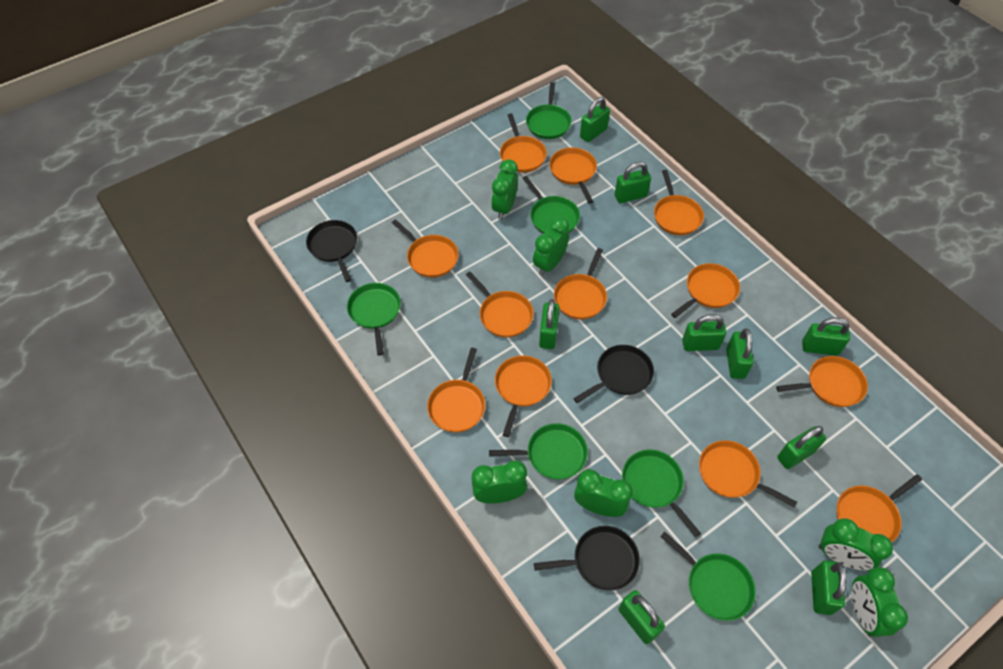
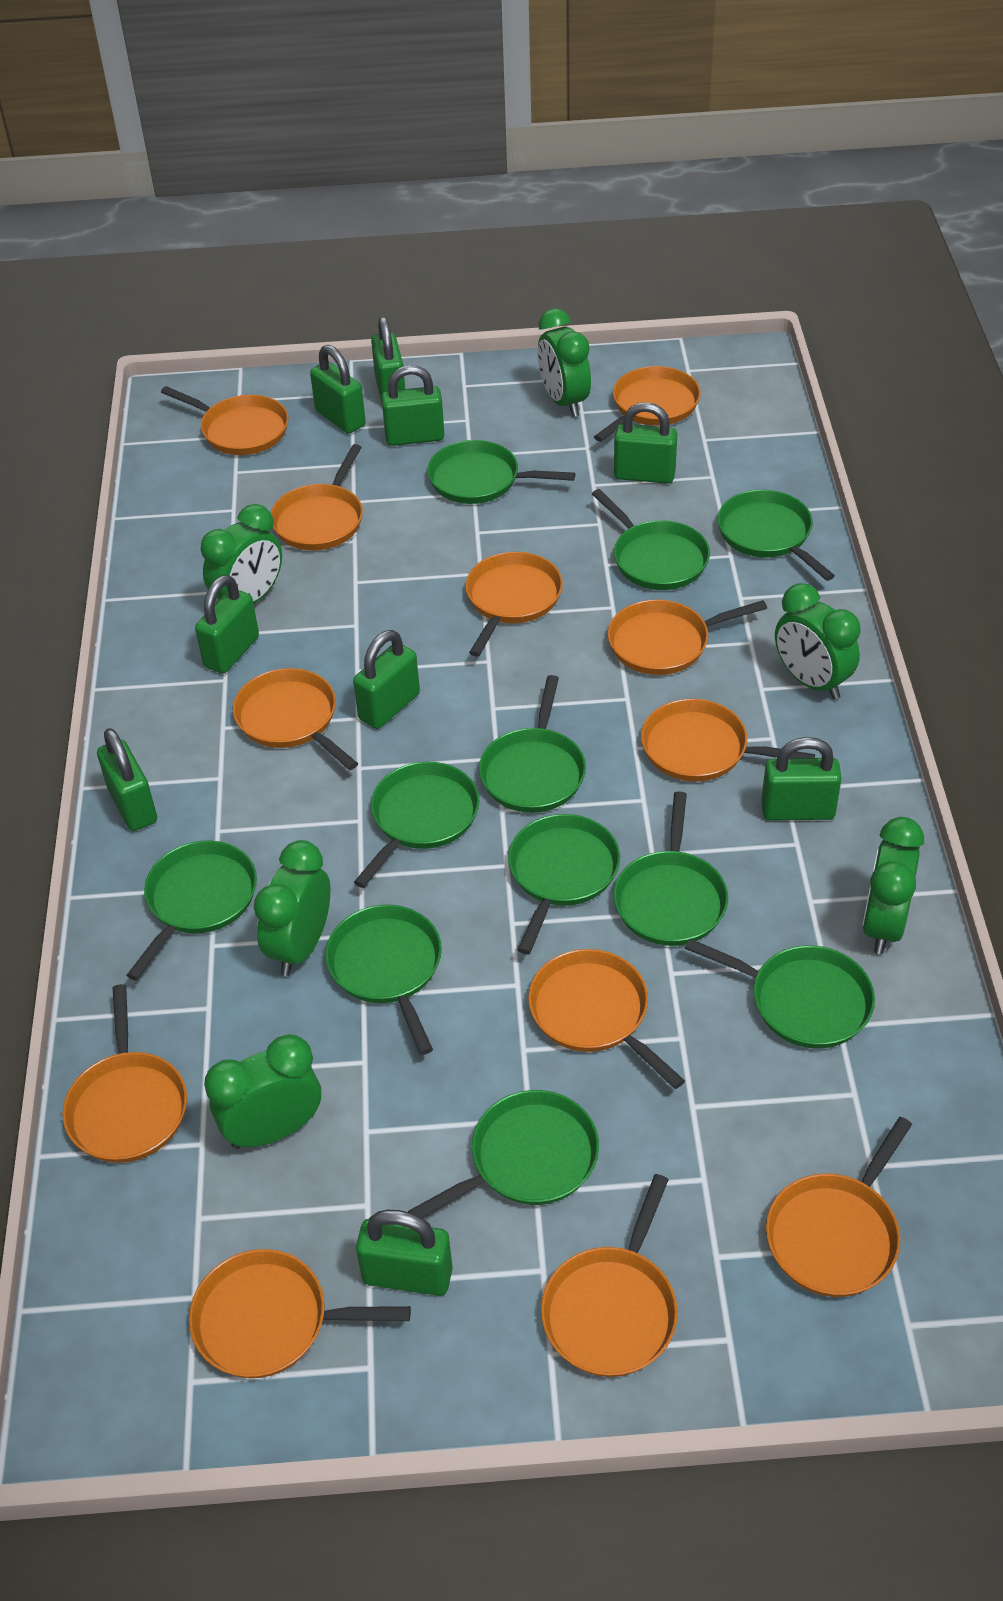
black pan: [306,220,357,282] [534,526,640,591] [573,345,654,403] = 3 -> none = 0
green pan: [347,283,401,356] [489,423,588,480] [522,176,580,234] [526,82,571,139] [622,449,701,537] [660,532,756,621] = 6 -> [126,841,257,980] [325,905,442,1055] [354,762,479,888] [408,1090,599,1218] [427,440,575,504] [479,675,586,813] [508,814,620,954] [592,489,710,590] [614,791,728,946] [685,939,875,1048] [717,490,835,581] = 11

